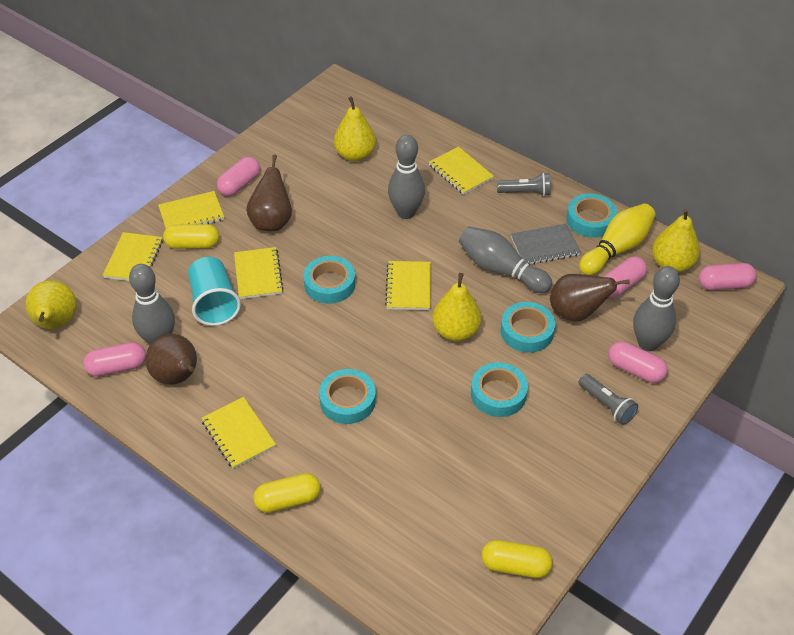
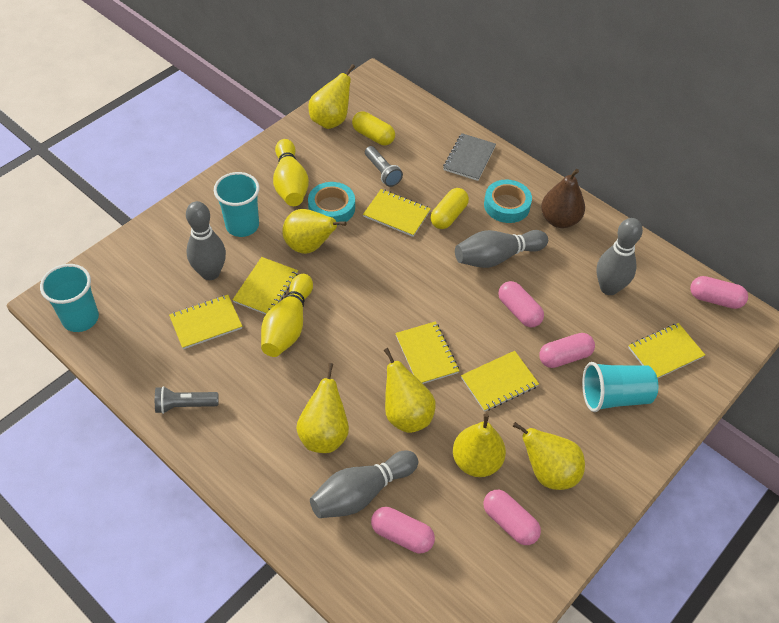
brown pear: [145,334,197,385] [246,154,292,231] [550,274,630,322] = 3 -> [541,169,585,228] = 1
turquoise cup: [188,257,241,326] = 1 -> [40,264,99,332] [214,172,260,237] [582,362,658,412] = 3
turquoise tape: [303,256,355,304] [319,369,376,424] [471,362,528,417] [501,302,555,353] [566,193,617,238] = 5 -> [308,182,355,222] [484,180,532,223] = 2
yellow bowling pin: [579,203,656,275] = 1 -> [261,274,313,357] [273,139,309,206] = 2
yellow capsule: [163,224,219,249] [253,473,321,513] [482,540,552,578] = 3 -> [352,111,395,145] [430,188,469,229] = 2
yellow pear: [25,280,77,329] [334,97,376,162] [432,273,482,341] [652,208,700,272] = 4 -> [282,209,346,254] [296,363,349,453] [309,64,355,129] [384,348,436,433] [453,414,506,477] [513,422,585,490] = 6

